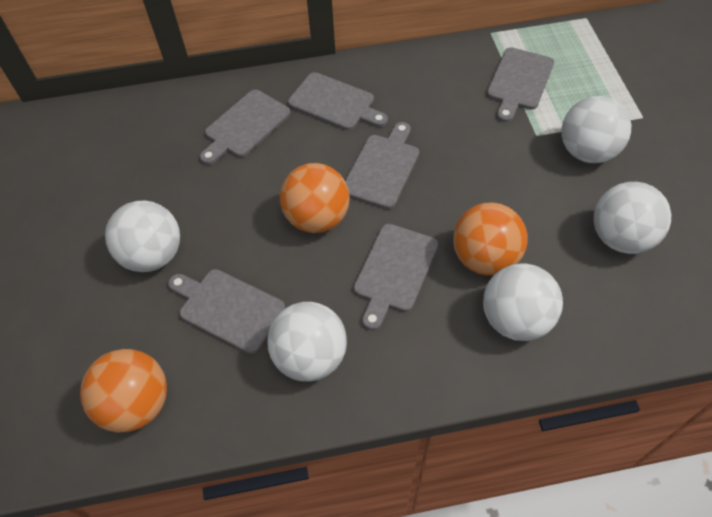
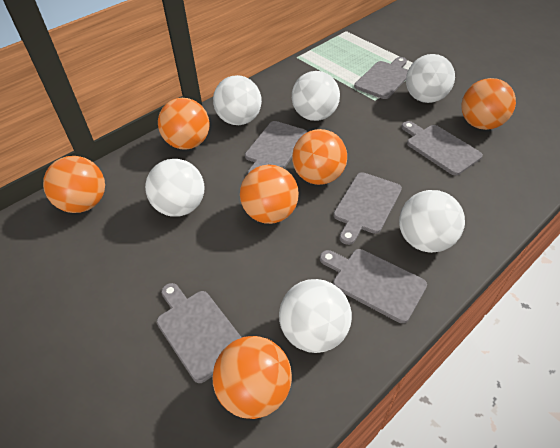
orange ball: [80,349,167,432] [280,163,350,233] [453,202,528,275] = 3 -> [43,156,105,213] [158,98,210,150] [212,336,292,419] [240,165,299,224] [292,129,347,185] [461,78,516,130] = 6
white ball: [105,201,180,272] [267,302,347,381] [483,263,563,341] [562,96,631,163] [594,182,671,254] = 5 -> [145,159,204,217] [213,75,262,125] [279,279,352,353] [292,71,340,121] [399,190,465,253] [406,54,455,103] = 6

